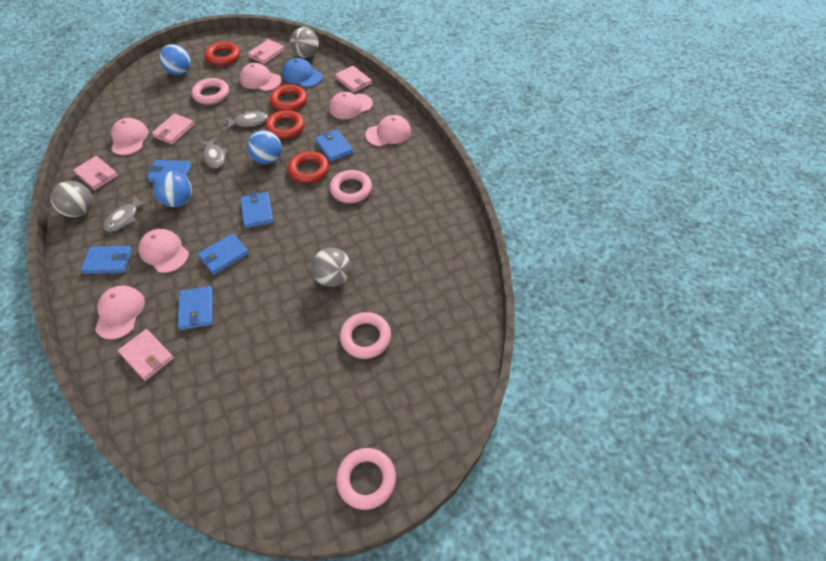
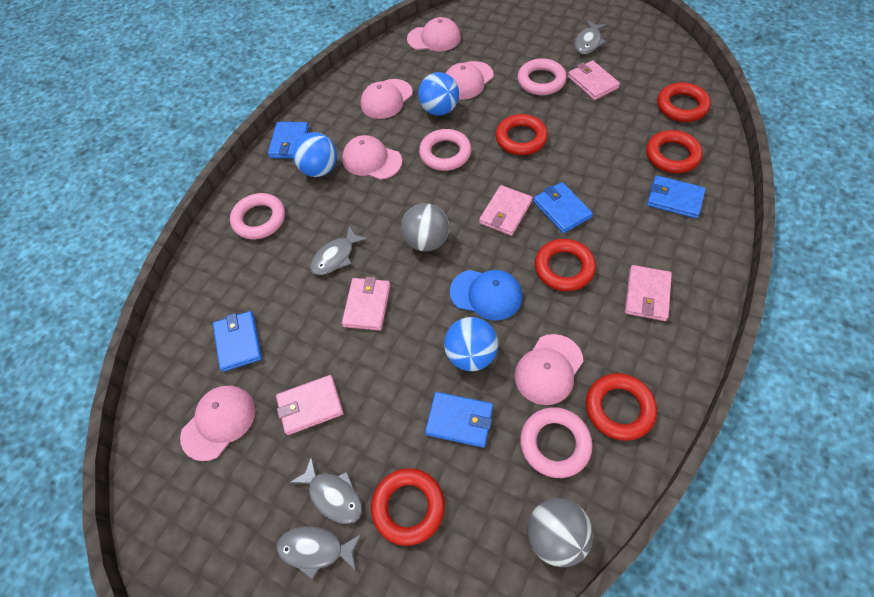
blue wallet: [81,246,132,274] [147,160,192,182] [178,286,213,330] [198,233,249,275] [240,192,274,228] [315,129,353,162] = 6 -> [213,311,262,372] [268,122,309,159] [425,392,493,448] [533,182,593,233] [647,175,706,219] = 5
grey ball: [50,181,93,217] [290,27,319,58] [311,248,351,287] = 3 -> [401,203,449,252] [527,498,593,567] = 2
grey fish: [103,196,149,232] [199,137,228,168] [225,111,268,130] = 3 -> [277,527,362,580] [289,456,362,524] [310,226,368,275] [575,20,607,54] = 4
red ring: [205,42,240,66] [265,110,304,139] [270,84,307,111] [287,151,329,183] = 4 -> [371,468,445,546] [495,114,548,155] [535,239,596,291] [586,373,657,441] [646,130,703,173] [657,82,711,122] = 6

